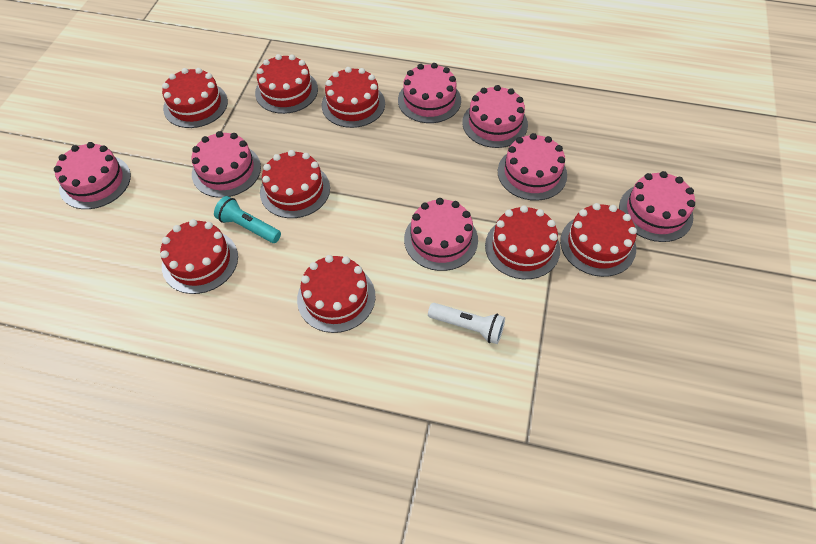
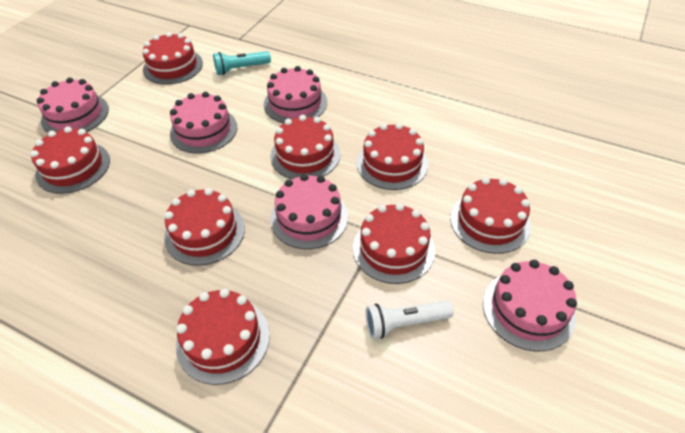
pink cake: [54,142,131,209] [191,131,261,198] [398,63,461,123] [404,198,478,271] [462,85,528,148] [498,133,567,201] [619,171,695,242] = 7 -> [37,78,109,133] [170,92,237,153] [264,66,327,123] [270,174,348,249] [483,260,577,351] = 5

